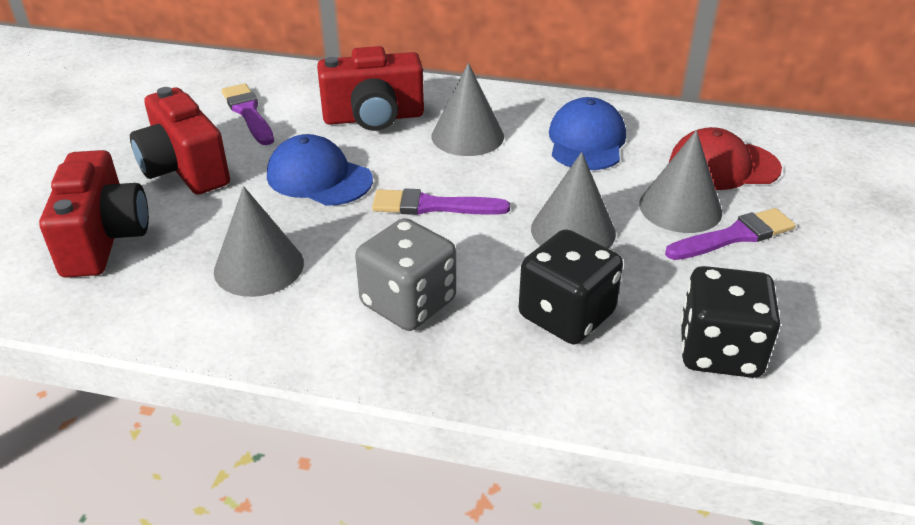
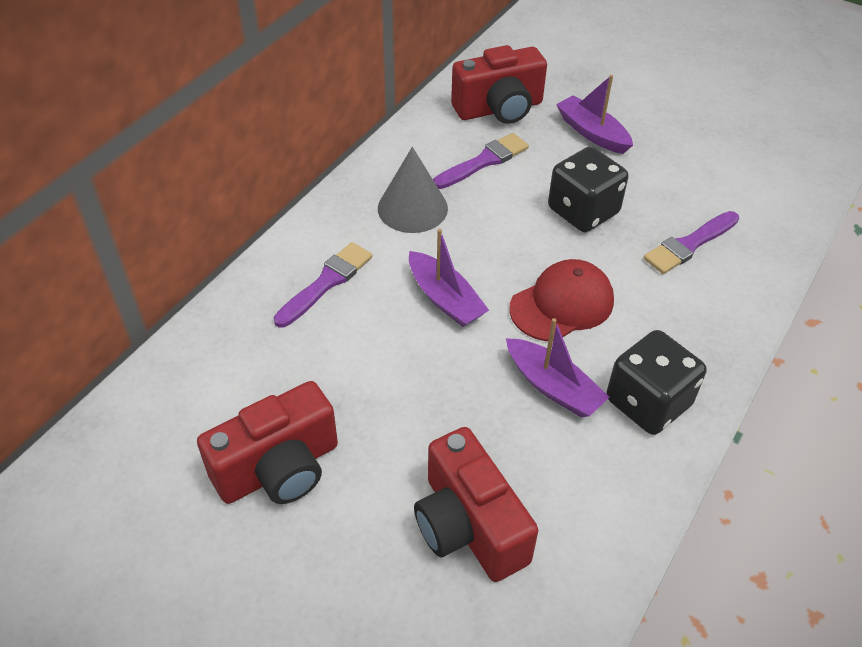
blue cap: [267,134,373,206] [549,97,626,170] = 2 -> none = 0
grey cone: [214,186,304,297] [431,63,504,156] [531,152,616,249] [639,130,722,233] = 4 -> [378,147,448,233] = 1
grey dice: [355,218,456,331] = 1 -> none = 0
purple boat: none = 0 -> [409,229,489,327] [506,318,609,417] [556,75,633,154] = 3

